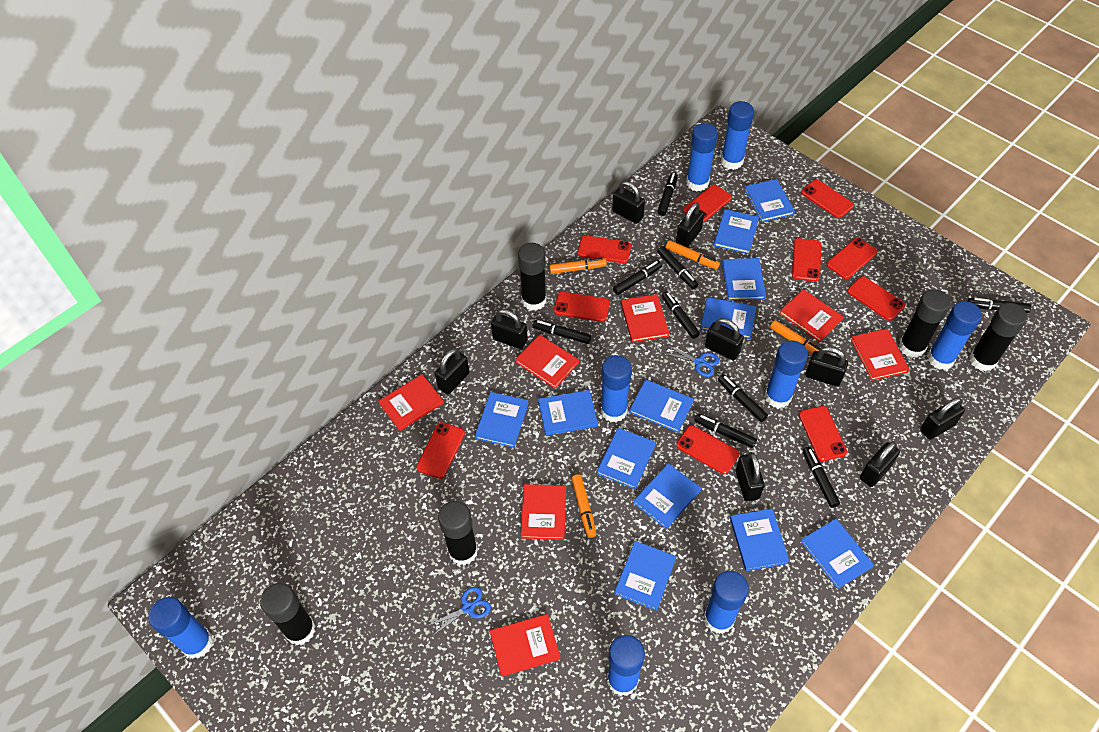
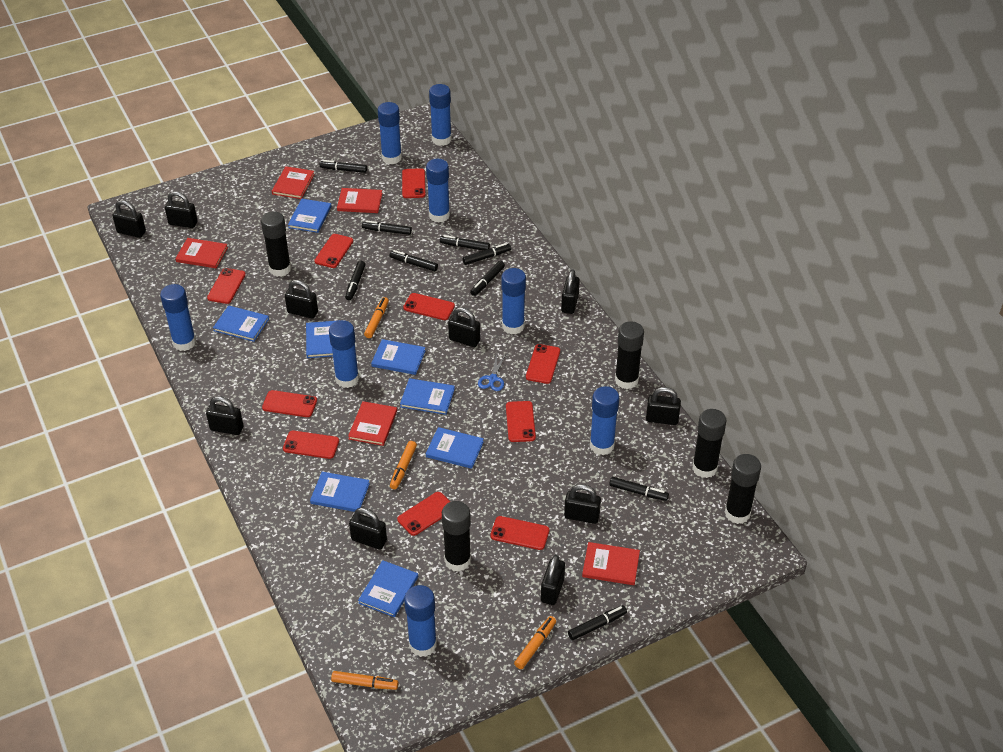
black padlock: [435,348,470,394] [491,309,528,349] [612,181,645,224] [676,203,704,248] [705,318,744,361] [736,452,764,501] [805,347,848,387] [860,441,900,487] [920,397,965,440] = 9 -> [112,200,146,238] [165,191,198,228] [206,396,243,435] [285,280,318,318] [349,508,387,549] [448,307,480,347] [541,555,565,605] [561,269,580,314] [564,484,601,524] [646,387,681,425] = 10
blue book: [475,392,529,448] [538,390,598,436] [597,428,656,489] [614,541,676,611] [629,379,694,433] [633,463,701,529] [700,297,756,339] [714,209,759,254] [722,258,766,301] [730,509,790,571] [744,179,795,222] [801,519,874,589] = 12 -> [213,305,269,342] [288,199,332,233] [306,320,340,358] [310,472,370,512] [358,560,418,617] [371,339,426,375] [400,378,455,415] [426,427,484,469] = 8
blue scissors: [425,587,491,636] [663,344,719,377] = 2 -> [478,354,506,391] = 1
red book: [378,374,444,431] [490,614,560,677] [515,334,579,389] [521,484,566,540] [621,294,669,342] [779,289,843,342] [851,329,909,381] = 7 -> [175,238,228,268] [272,166,315,199] [337,188,382,213] [348,401,397,446] [582,542,640,585] = 5

